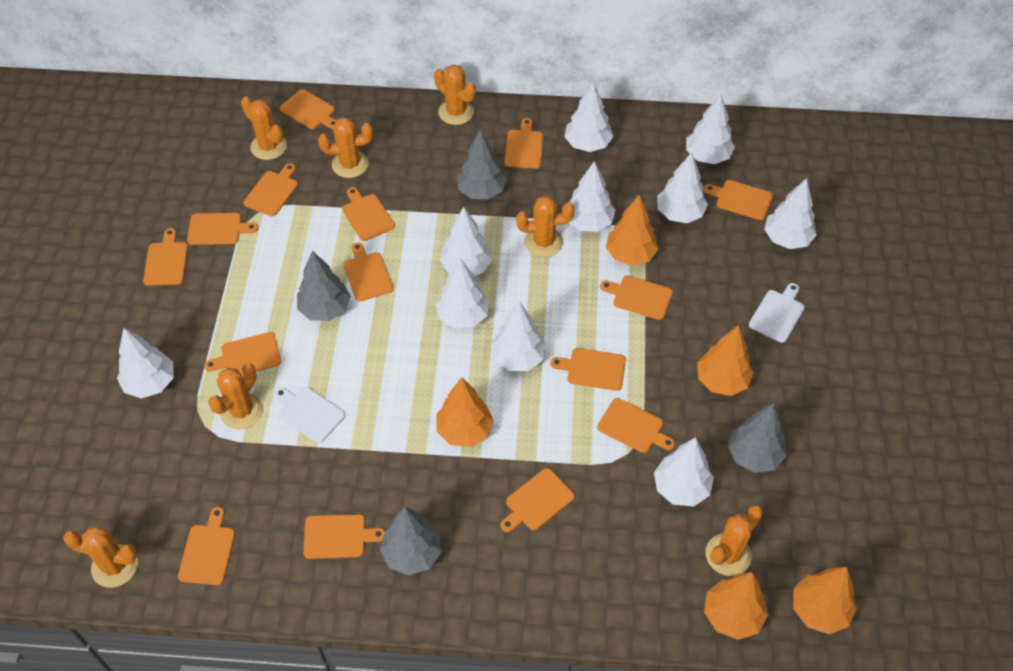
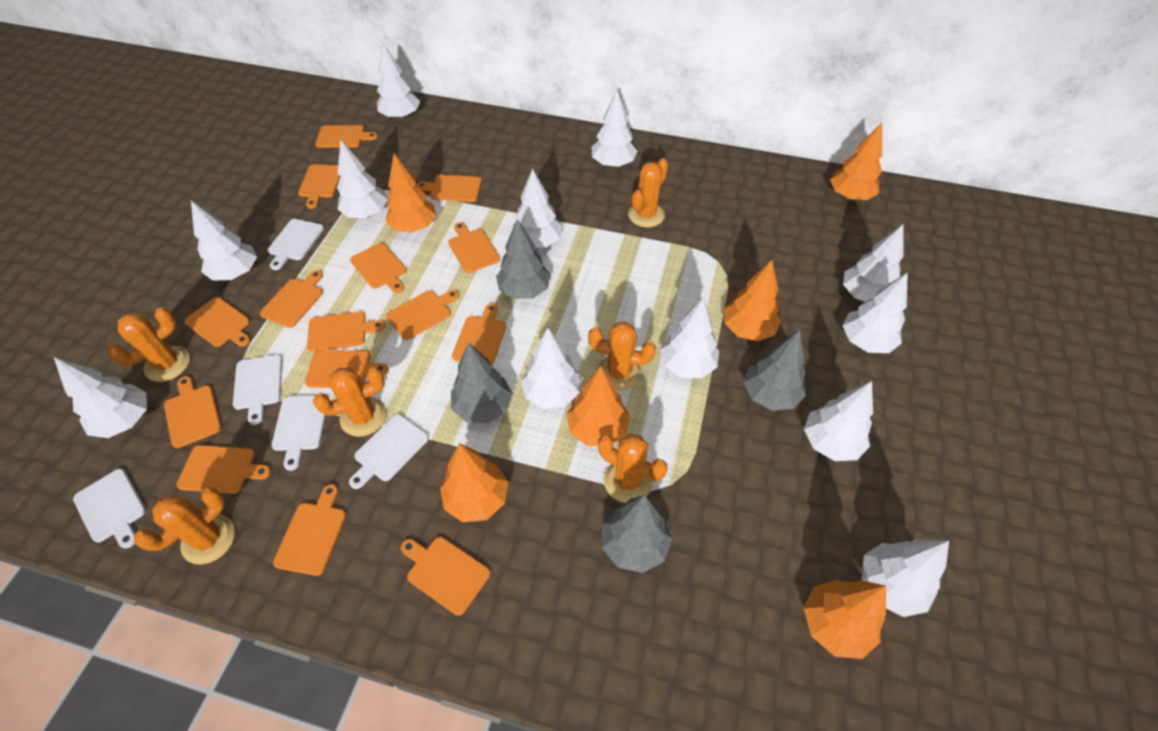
orange cactus: [63,526,138,588] [208,363,263,429] [241,96,287,160] [318,117,373,178] [434,65,476,125] [516,196,574,257] [706,505,763,576] = 7 -> [107,307,190,382] [134,488,235,565] [313,367,387,437] [588,321,656,391] [598,433,668,503] [628,158,668,227] = 6
orange tree: [436,377,494,447] [606,195,658,266] [697,325,754,396] [704,572,768,640] [793,567,857,634] = 5 -> [385,154,437,233] [440,443,508,522] [567,366,630,446] [724,260,781,341] [803,580,886,659] [830,122,882,200] = 6
white cutting board: [274,387,345,443] [749,283,805,343] = 2 -> [73,469,146,549] [233,354,282,425] [268,219,324,270] [271,395,326,471] [349,414,429,489] = 5
white tree: [117,328,174,399] [435,258,489,328] [439,207,492,275] [491,301,547,371] [564,81,614,152] [569,161,615,232] [654,437,714,506] [657,152,708,223] [686,94,735,164] [764,178,817,249] = 10 -> [54,357,147,438] [191,201,257,281] [337,140,387,218] [377,43,421,120] [511,168,562,248] [520,328,581,409] [591,90,637,168] [660,297,719,378] [804,381,873,461] [842,272,908,353] [843,224,904,302] [862,539,949,617] = 12

